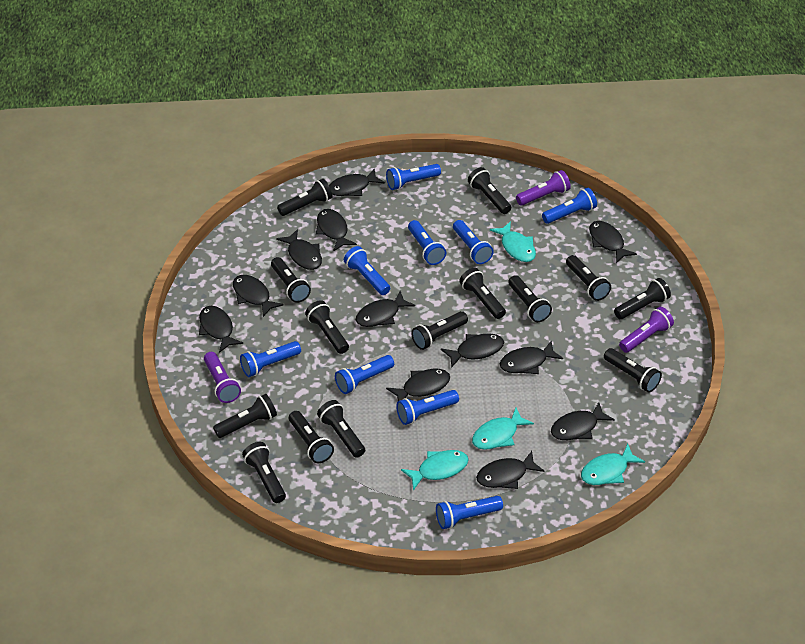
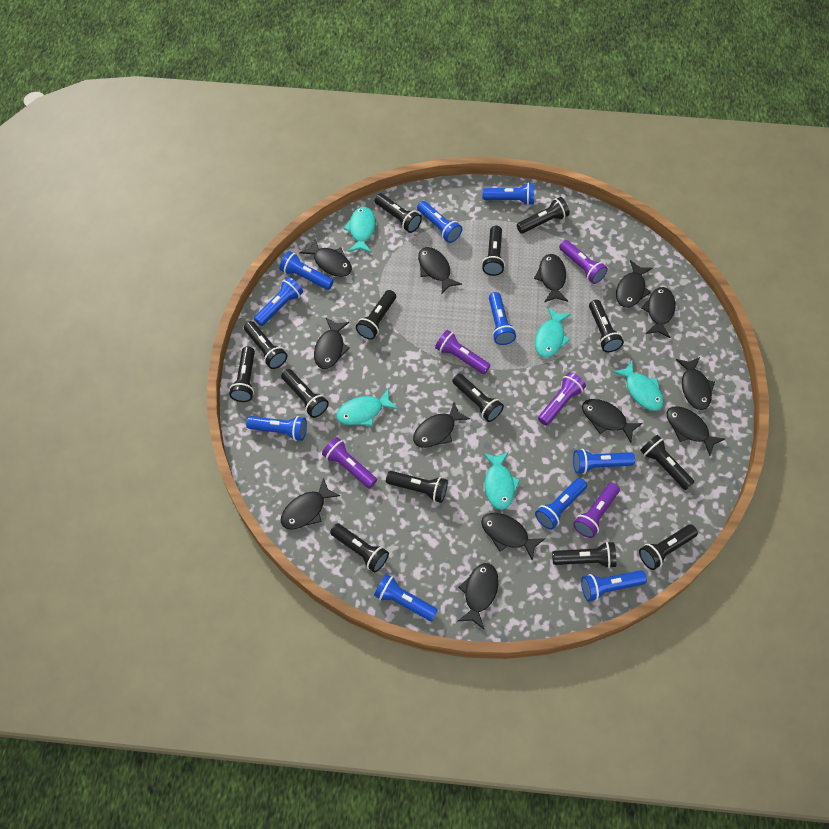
black fish: [199,306,243,353] [233,275,284,317] [276,229,322,270] [316,209,357,252] [329,168,385,196] [356,291,415,327] [386,369,450,401] [441,333,504,368] [476,451,544,489] [500,341,563,374] [551,402,615,440] [589,221,637,263] = 12 -> [281,478,340,530] [300,239,352,277] [314,318,350,369] [413,402,471,448] [418,247,462,294] [458,563,498,629] [481,513,545,561] [534,254,568,302] [582,399,643,443] [616,260,653,308] [641,287,675,338] [667,406,725,456] [676,357,715,410] = 13
blue flashlight: [240,341,301,377] [335,355,394,394] [344,246,390,295] [386,164,441,190] [396,390,459,425] [408,220,446,265] [436,496,503,529] [453,220,494,264] [542,188,597,224] = 9 -> [246,416,307,441] [254,277,303,326] [279,251,334,290] [374,574,438,621] [417,201,462,243] [482,183,534,205] [489,292,516,345] [535,478,587,530] [573,449,635,474] [581,570,647,601] = 10
purple flashlight: [204,352,241,403] [516,170,571,206] [619,307,674,353] = 3 -> [322,437,377,489] [435,330,490,374] [538,372,586,426] [559,240,608,284] [573,482,620,538] = 5
turquoise fish: [401,450,469,491] [472,408,534,450] [490,221,536,262] [581,444,645,485] = 4 -> [336,388,398,426] [343,207,376,253] [483,452,520,510] [535,307,571,358] [612,360,664,411] = 5

